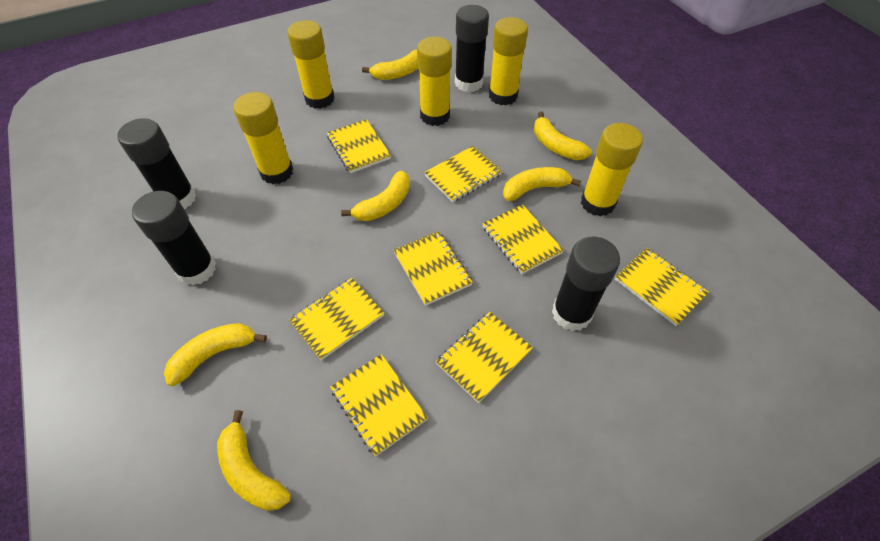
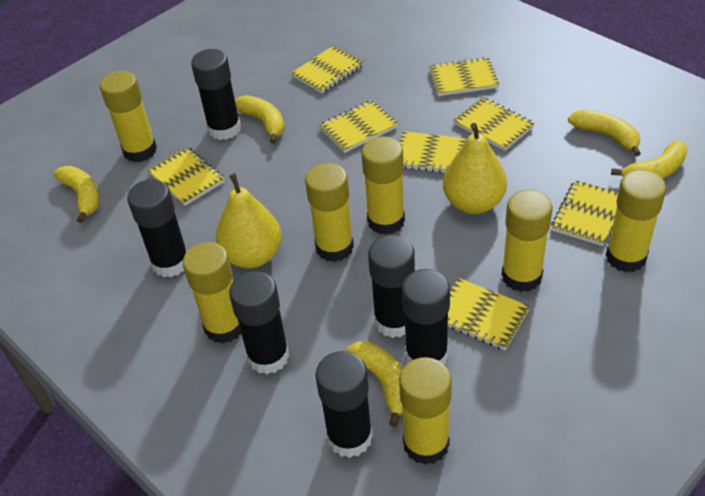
black glue stick: [117,118,196,209] [132,191,216,285] [455,5,489,92] [552,237,620,331] = 4 -> [127,179,187,277] [191,49,241,140] [229,271,289,374] [315,351,373,458] [368,235,415,338] [402,269,450,365] = 6
yellow banana: [164,323,267,386] [217,410,291,511] [341,171,410,221] [362,50,418,80] [503,167,581,201] [534,111,592,160] = 6 -> [53,166,100,223] [235,95,285,144] [346,341,403,427] [568,109,641,156] [611,140,688,179] = 5
yellow glue stick: [234,92,293,184] [287,20,335,109] [417,37,452,126] [489,17,528,105] [581,123,643,217] = 5 -> [100,71,157,162] [183,242,241,344] [305,163,354,262] [361,137,405,235] [399,357,452,465] [502,190,553,292] [606,170,666,272] = 7
yellow pear: none = 0 -> [216,173,282,268] [443,123,507,214] = 2

